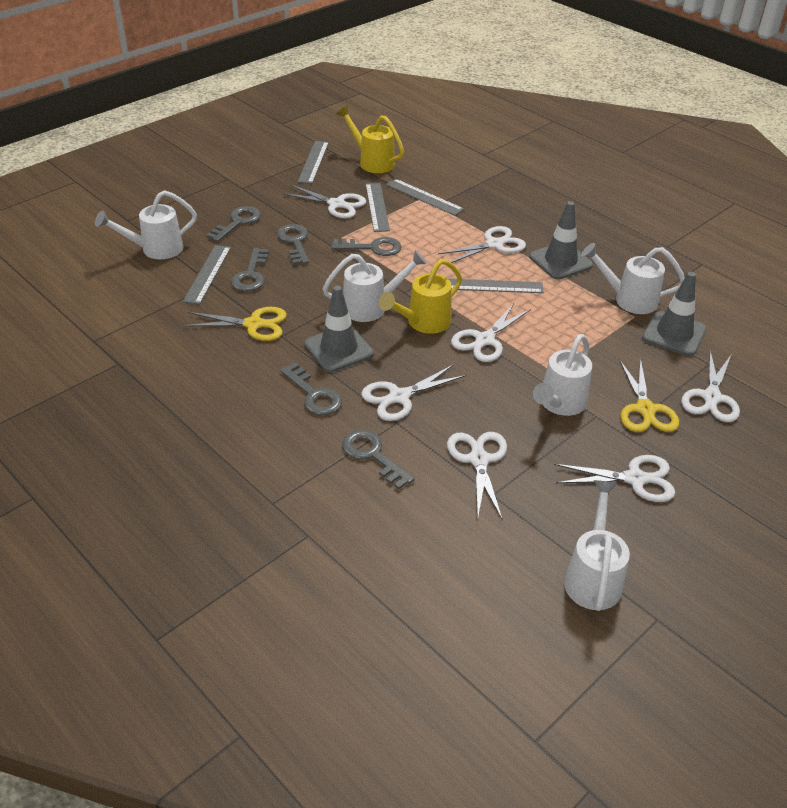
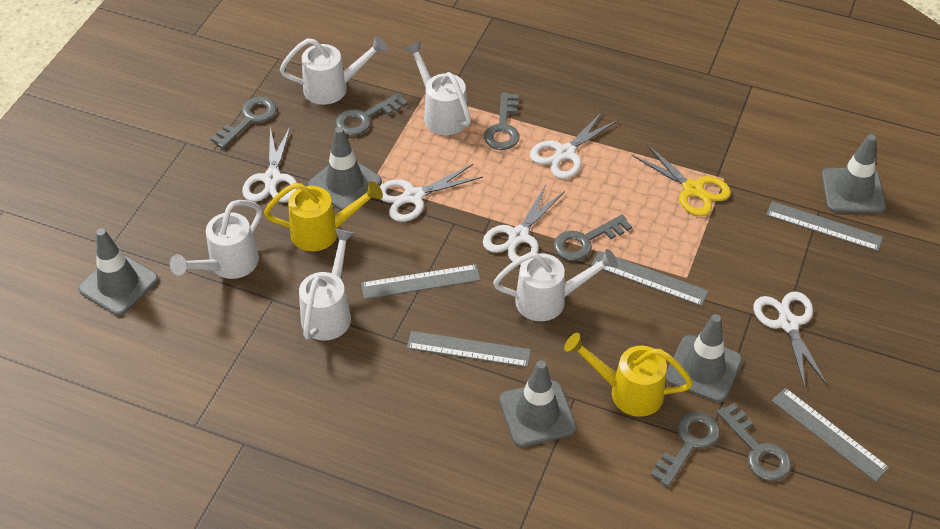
grey traffic cone: [304,286,374,372] [529,201,593,280] [642,272,707,356] = 3 -> [78,228,158,316] [308,127,382,211] [500,360,577,447] [666,314,742,402] [822,134,886,214] = 5
white scissors: [282,184,366,219] [361,364,466,421] [438,226,526,263] [447,432,507,520] [451,303,531,362] [554,455,675,502] [681,350,740,422] = 7 -> [242,125,297,202] [379,164,483,222] [483,185,565,265] [530,111,619,179] [753,291,827,388] = 5
yellow scissors: [184,307,287,341] [619,358,679,432] = 2 -> [632,144,731,216] = 1

